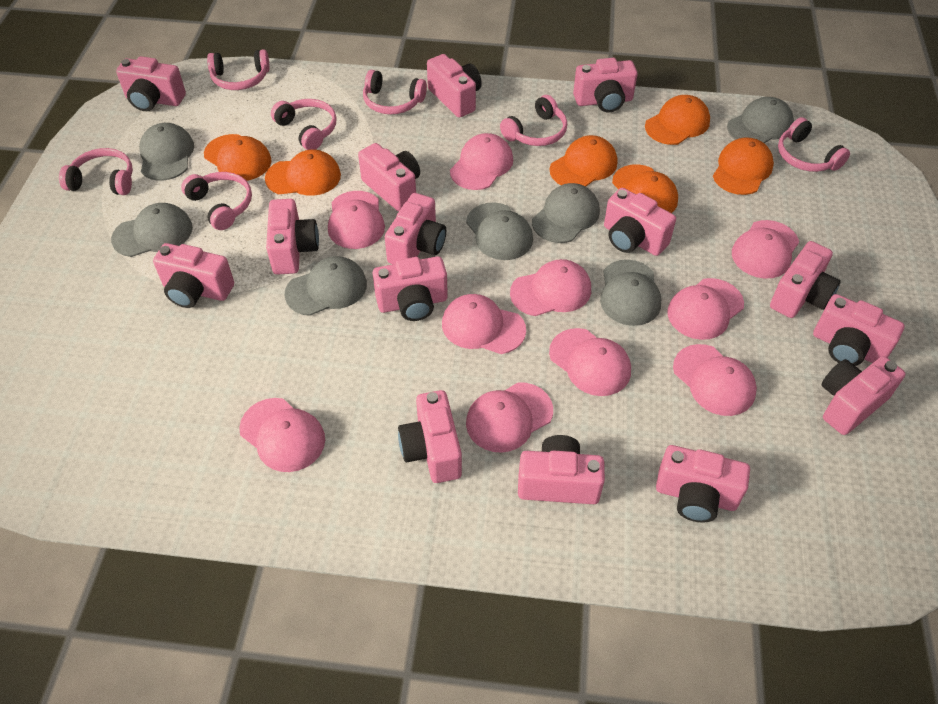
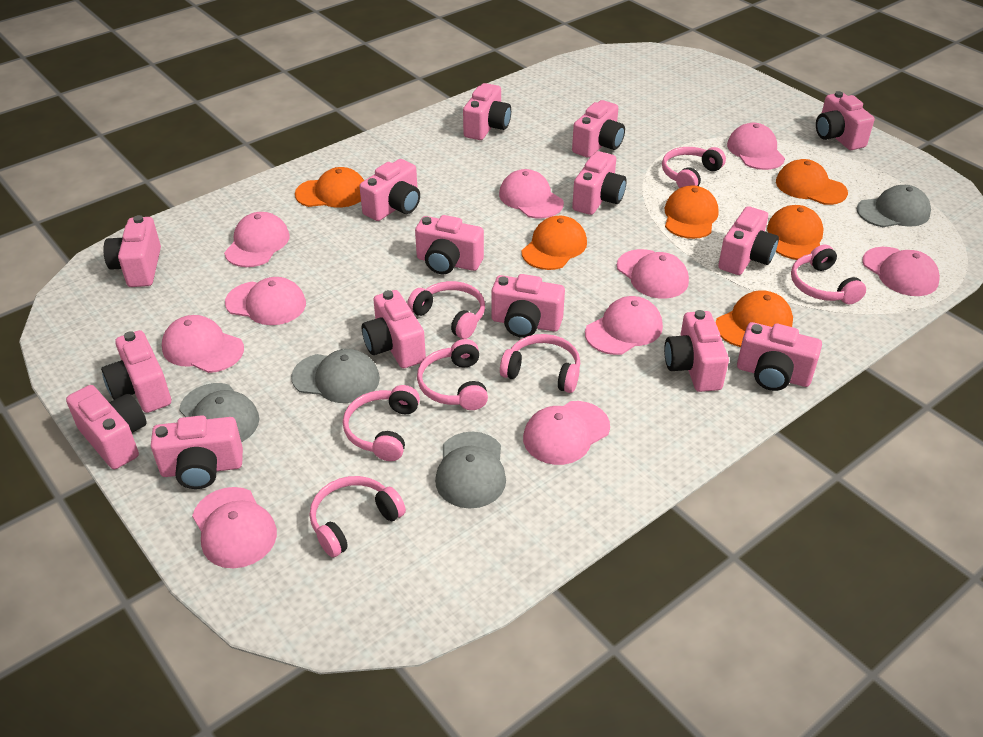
grey cap: [111,203,193,257] [139,123,194,181] [285,256,367,316] [466,202,533,260] [532,183,600,243] [600,260,662,326] [727,97,794,143] = 7 -> [179,383,259,442] [291,349,380,403] [435,432,506,509] [857,185,931,227] = 4

